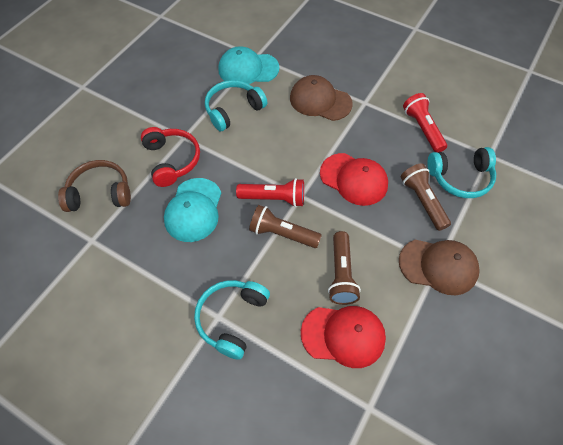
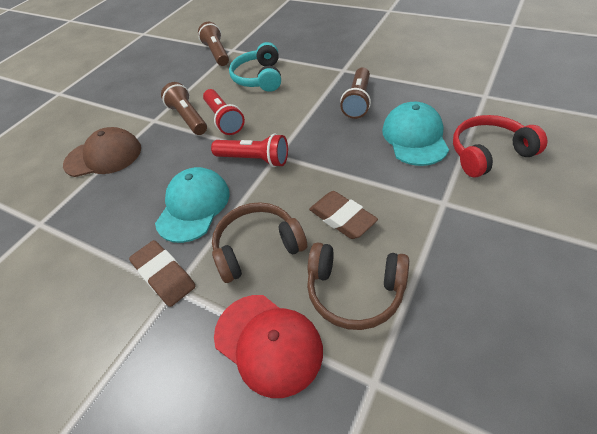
brown cap: [290,75,353,121] [399,240,480,295] = 2 -> [63,127,141,177] = 1
brown eraser: none = 0 -> [129,240,196,307] [309,191,378,239] = 2
brown headphones: [58,160,131,212] = 1 -> [212,202,307,283] [307,242,409,330] = 2
red cap: [301,306,386,368] [320,153,388,206] = 2 -> [214,295,323,398] = 1
turquoise headphones: [194,280,270,360] [205,80,267,131] [427,147,496,198] = 3 -> [229,42,281,92] = 1

